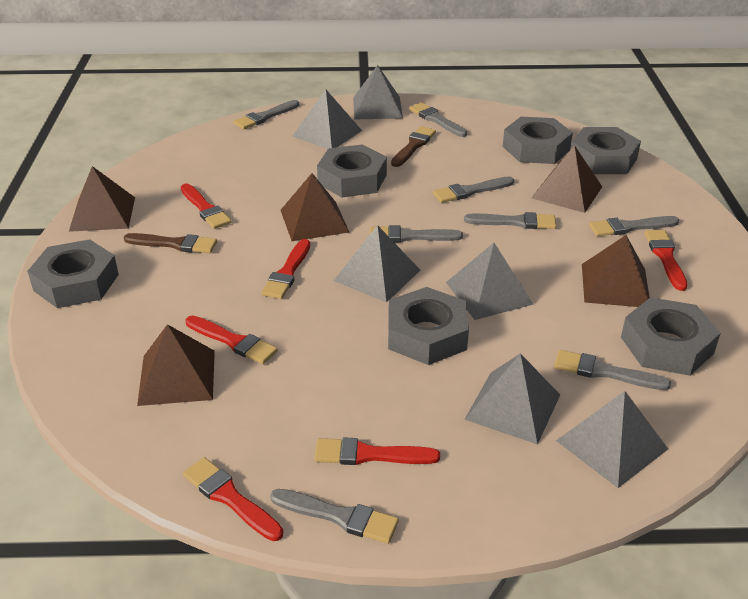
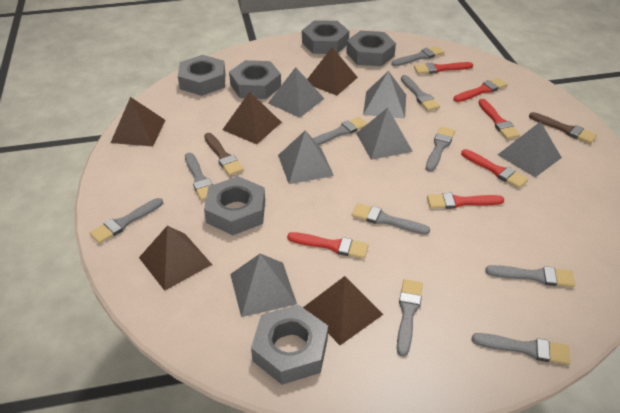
grey brush: [233,100,299,129] [270,489,399,544] [370,225,463,242] [409,103,467,137] [433,177,514,203] [464,212,556,229] [554,350,671,390] [589,216,679,236] = 8 -> [90,198,163,244] [185,153,213,201] [313,117,367,145] [352,203,430,235] [391,46,444,66] [397,279,423,356] [401,75,440,111] [426,127,455,172] [472,333,570,365] [485,265,575,287] = 10

